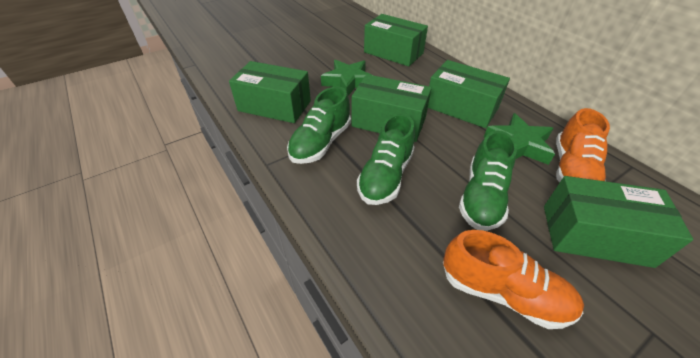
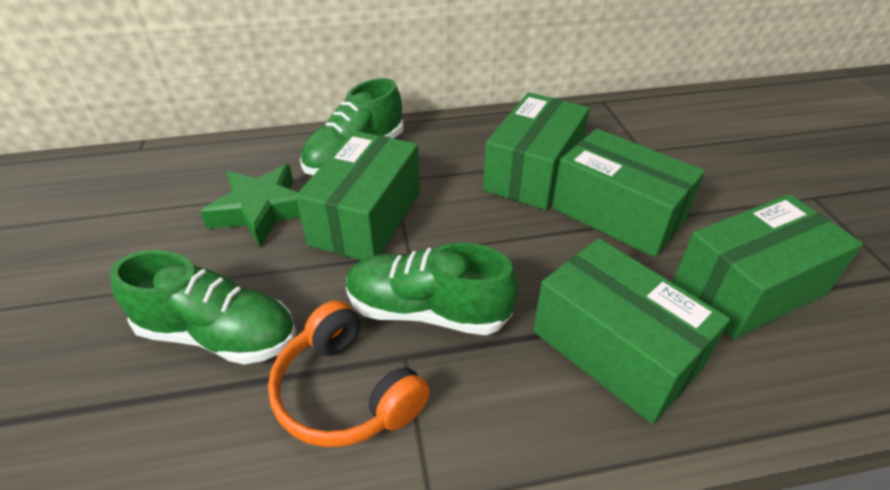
green star: [321,60,371,96] [484,113,555,165] = 2 -> [200,164,300,247] = 1
orange headphones: none = 0 -> [268,300,430,447] = 1
orange shoe: [443,230,584,329] [556,108,610,183] = 2 -> none = 0

